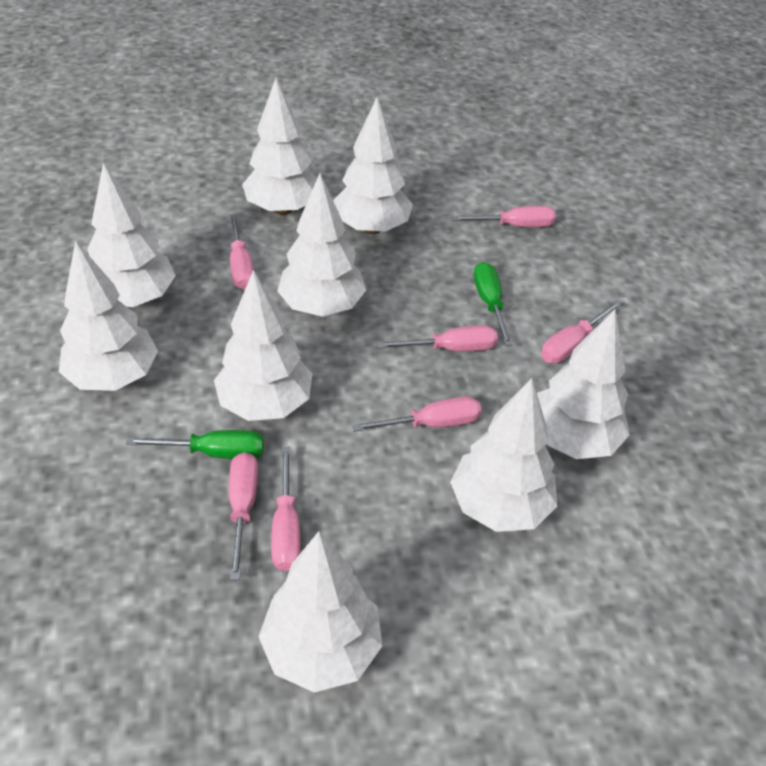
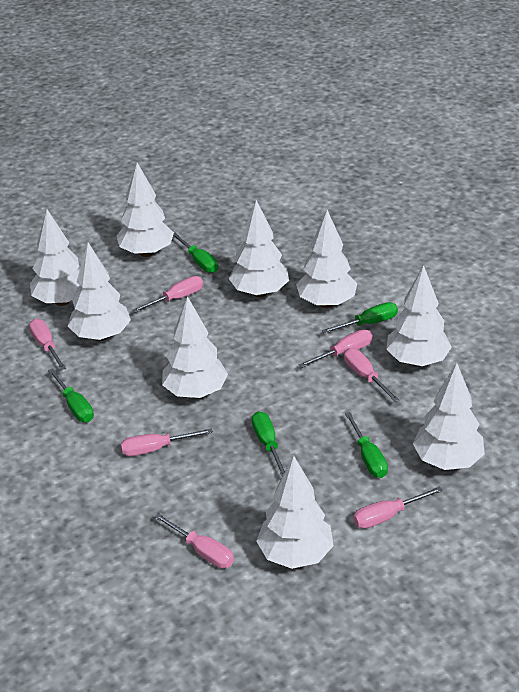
green screwdriver: [126,430,264,459] [474,262,513,346] = 2 -> [48,368,94,422] [173,233,219,273] [252,411,285,477] [322,302,398,334] [345,412,388,478] = 5

